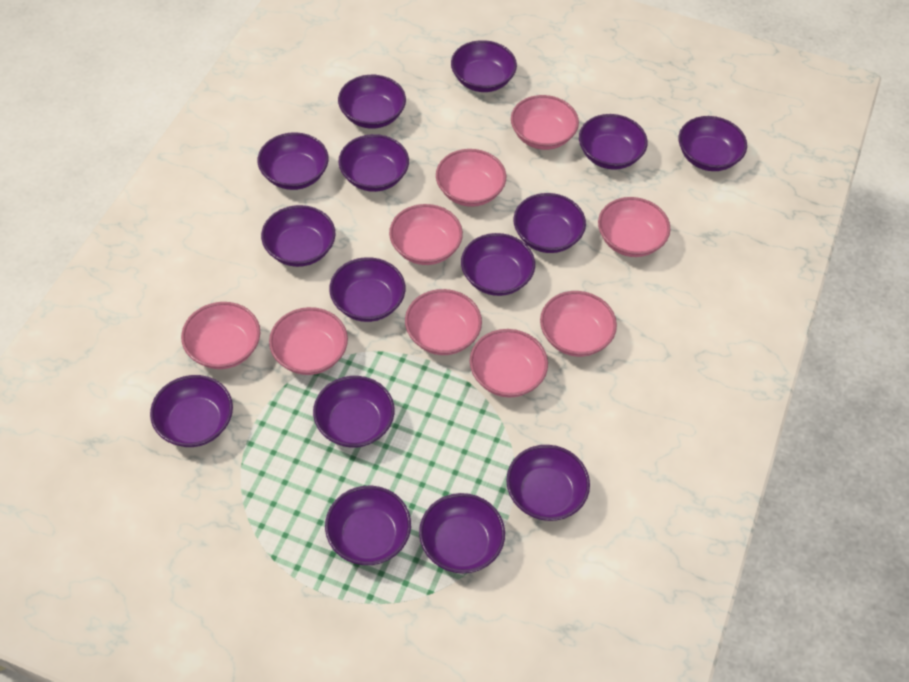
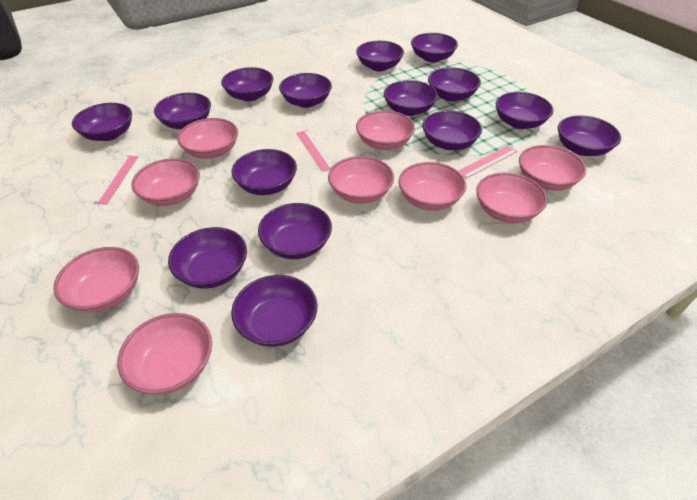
pink ruler: none = 0 -> [94,155,138,204] [297,130,333,172] [458,146,517,179] = 3

